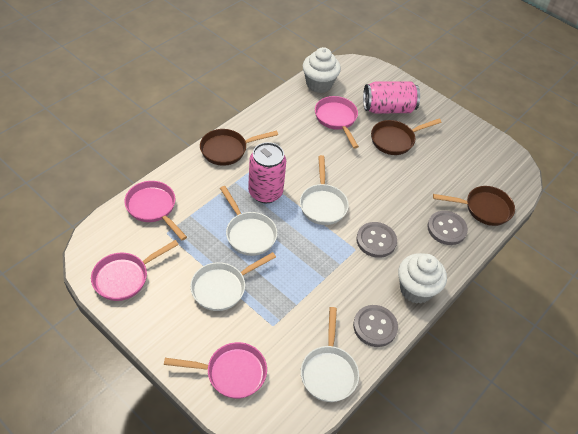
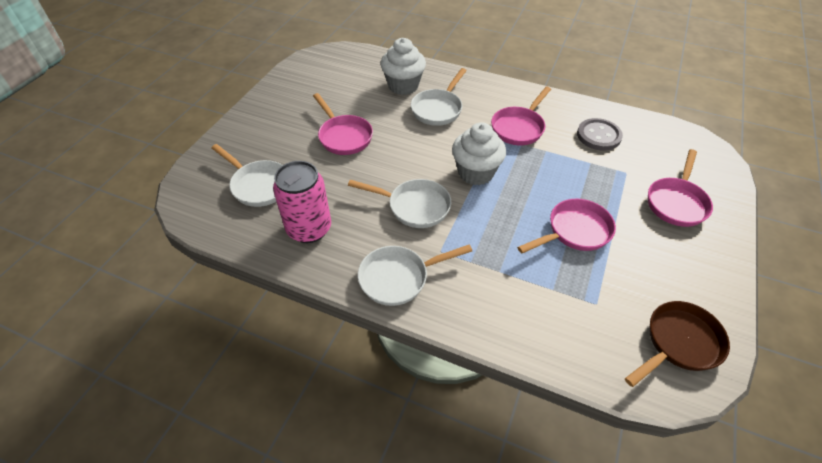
brown pan: [200,129,278,166] [371,119,442,155] [433,186,515,226] = 3 -> [625,301,730,387] = 1
grey button: [353,305,398,347] [356,222,397,258] [427,211,468,245] = 3 -> [577,118,623,151] = 1
pink can: [248,142,286,203] [363,81,420,114] = 2 -> [273,161,331,243] = 1

